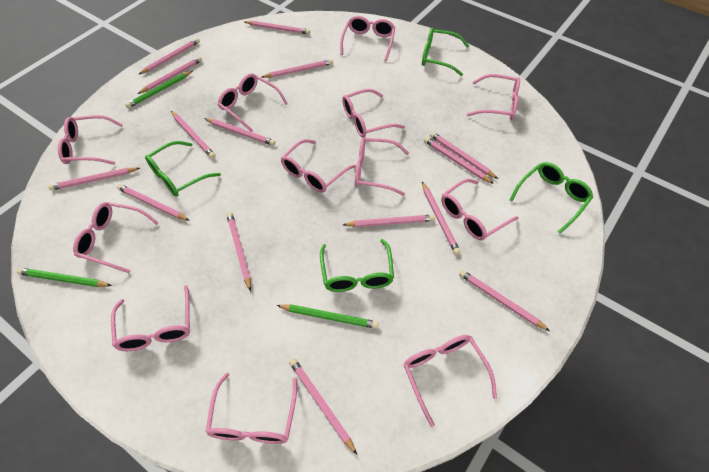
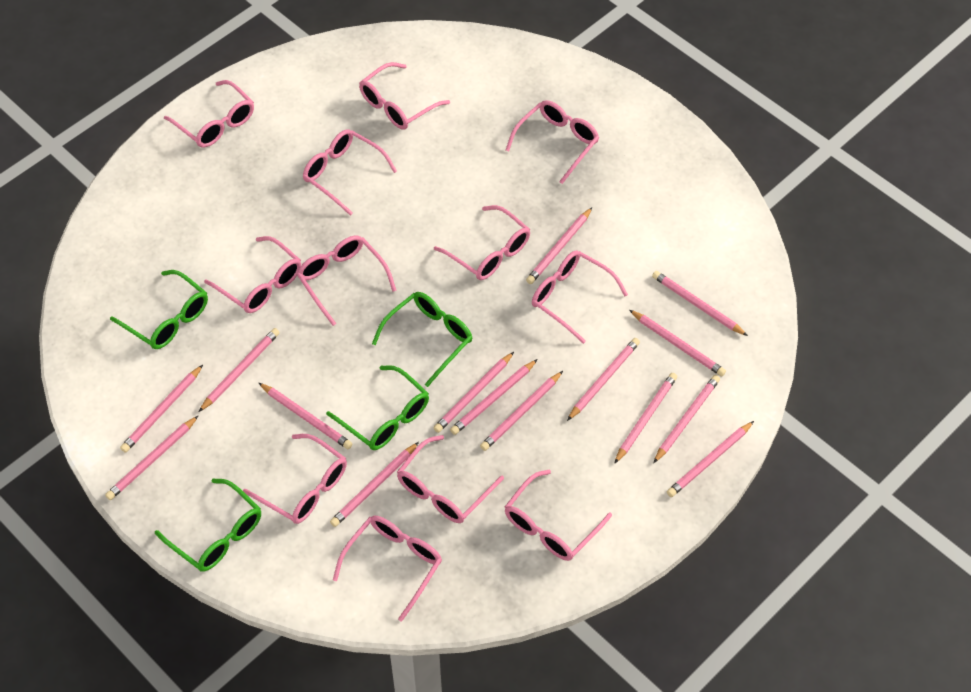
green pencil: [17,268,112,287] [125,71,193,108] [276,304,379,329] = 3 -> none = 0

